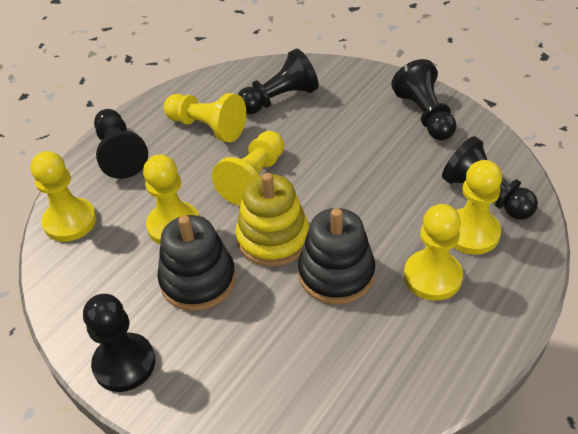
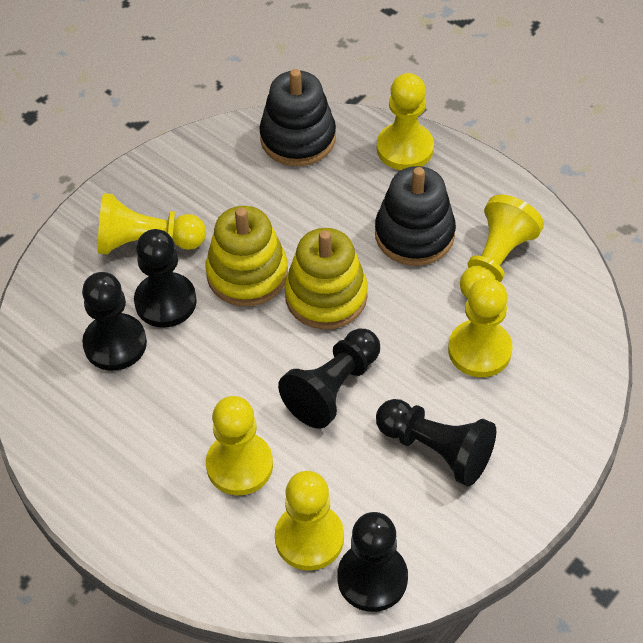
yellow stacking toy: [236,173,309,267] = 1 -> [205,206,288,306] [284,228,368,329] = 2

